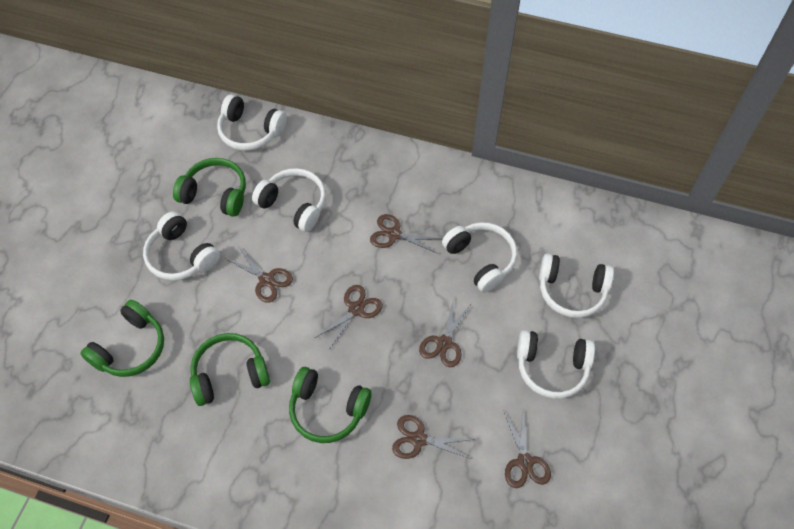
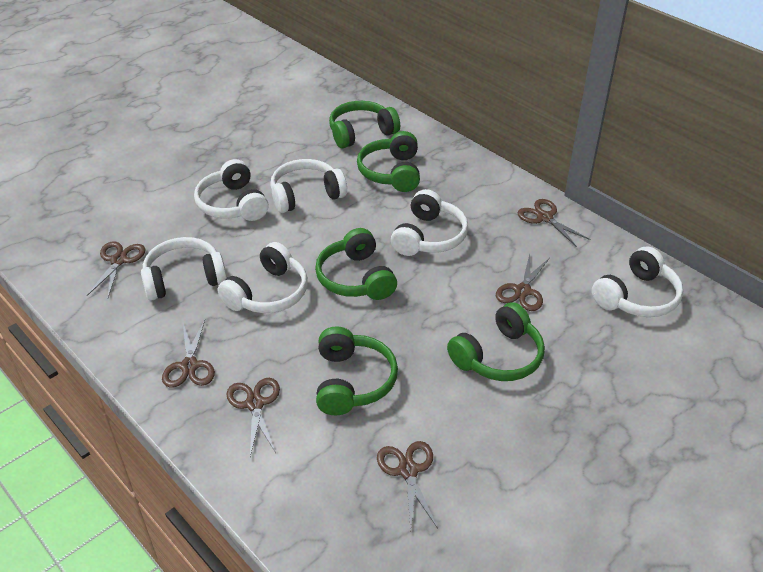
green headphones: [81,300,164,377] [173,158,246,217] [190,333,270,406] [289,367,372,443] = 4 -> [315,228,397,300] [316,326,398,415] [329,101,400,148] [357,131,420,192] [447,302,545,381] = 5

